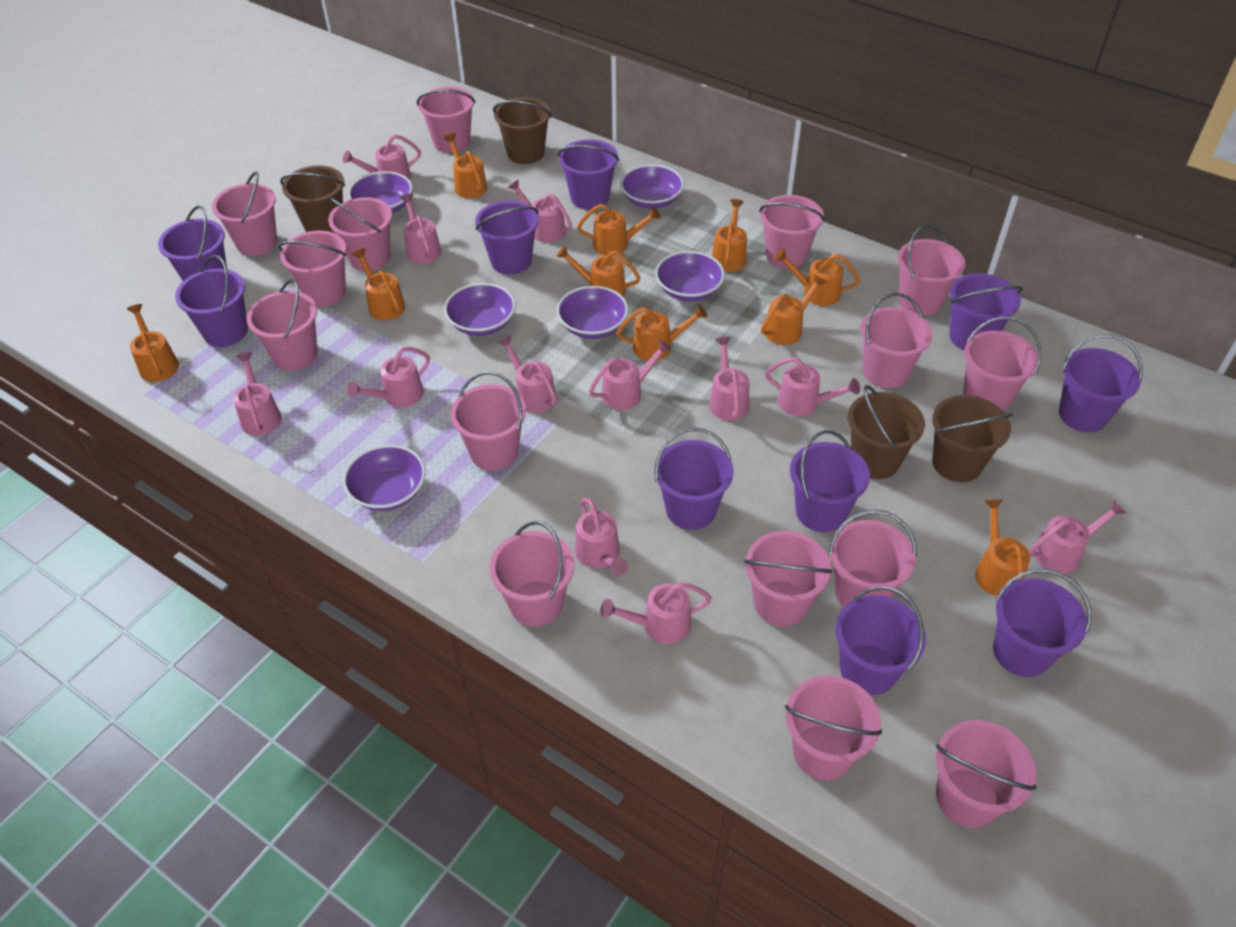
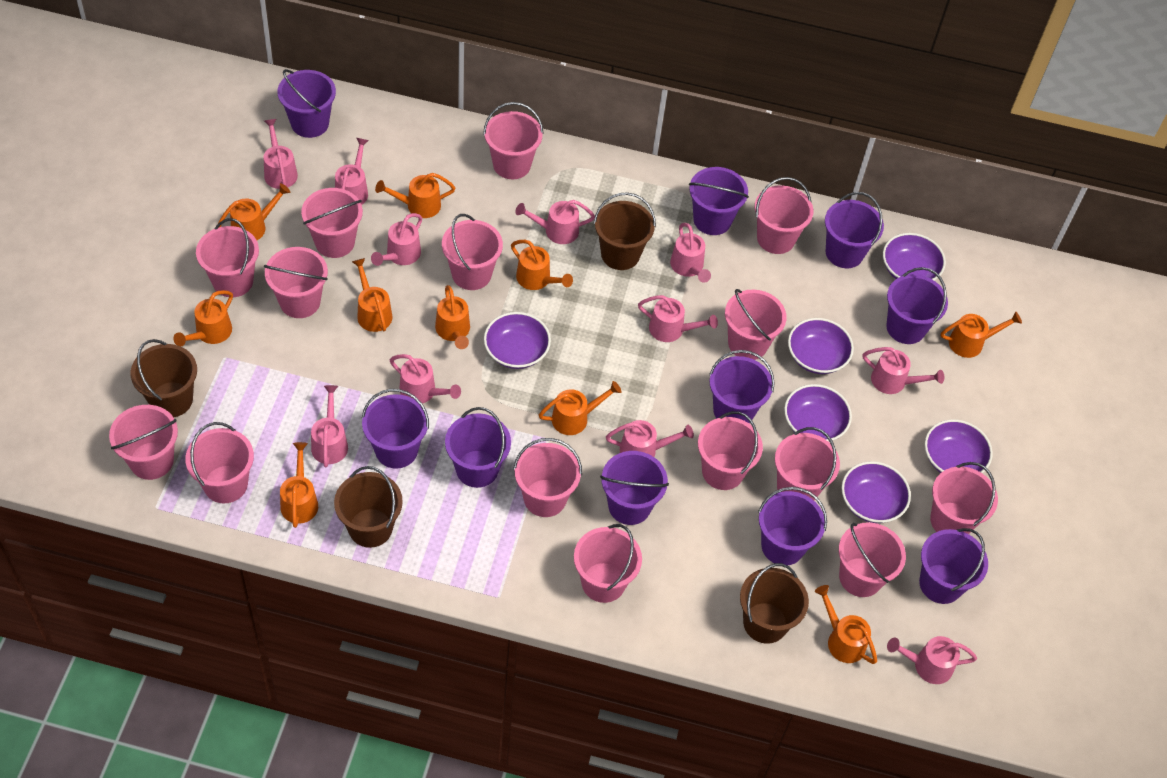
pink watering can: [233,352,281,436] [343,134,421,180] [347,347,430,408] [400,193,441,264] [498,335,557,413] [508,179,572,243] [575,498,628,576] [589,340,671,410] [600,582,712,644] [709,337,749,420] [765,357,860,416] [1029,500,1126,574] = 12 -> [264,119,298,189] [311,385,348,468] [335,138,369,204] [371,213,422,266] [390,354,461,403] [515,200,595,244] [606,420,694,457] [638,295,718,342] [670,223,711,283] [863,347,944,394] [887,636,977,684] = 11

